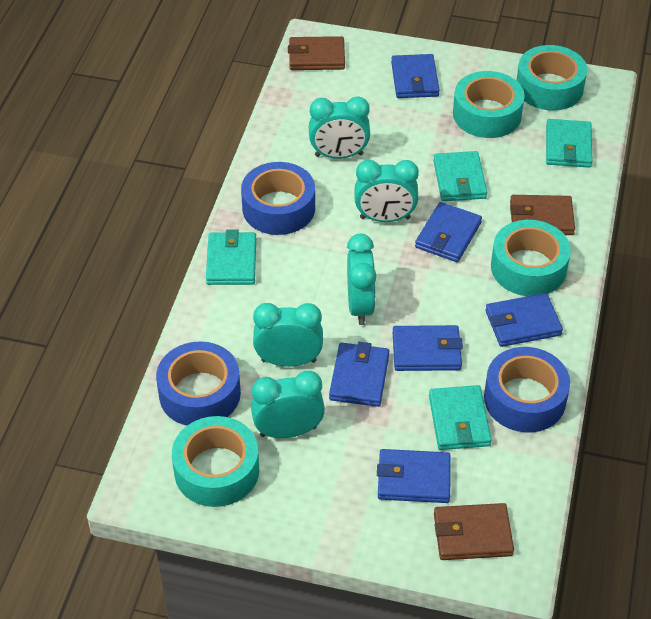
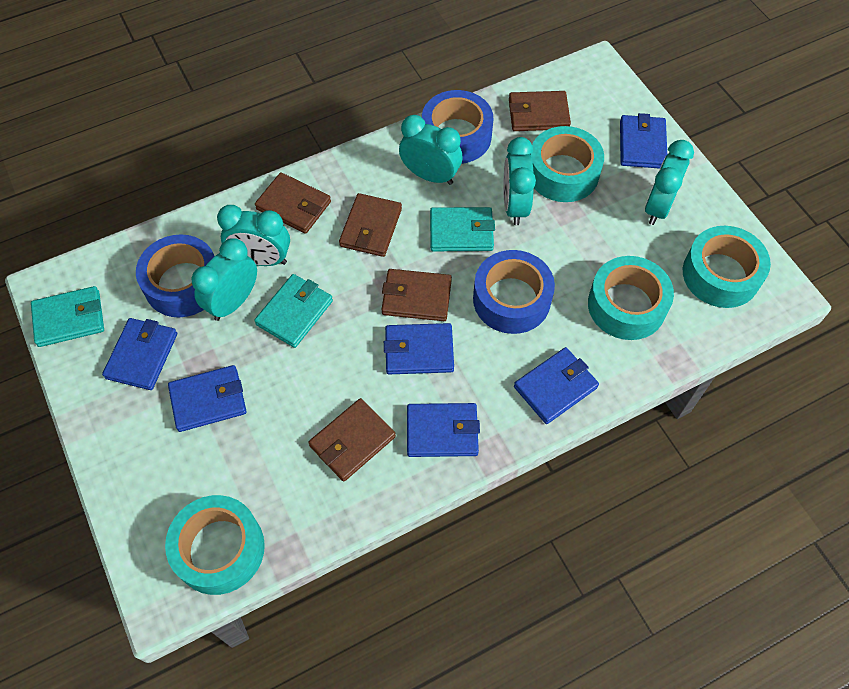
brown wallet: [288,36,345,70] [434,503,514,560] [510,195,575,235] = 3 -> [255,172,331,234] [308,398,396,482] [339,193,402,257] [382,269,452,321] [509,91,571,131] = 5
turquoise wallet: [206,229,256,285] [429,385,492,450] [433,151,487,201] [546,119,593,168] = 4 -> [31,286,104,347] [254,274,333,348] [430,207,495,251] = 3

